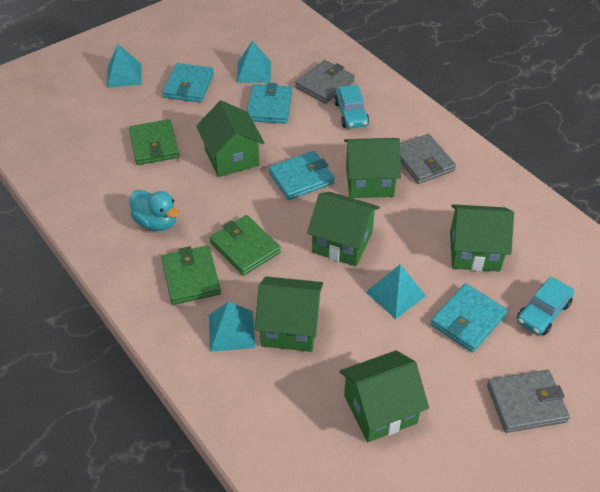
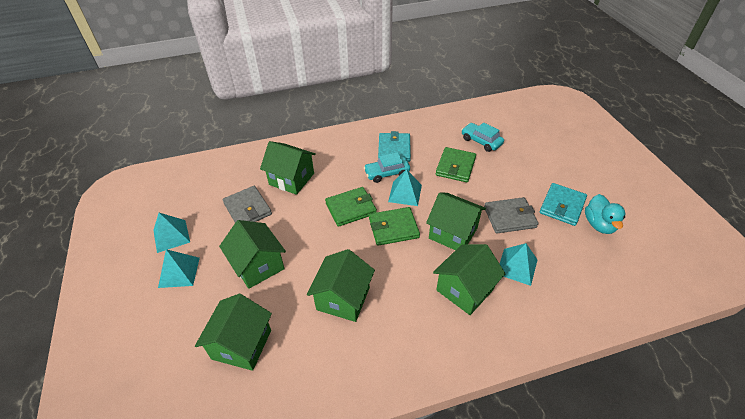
grey wallet: [295,60,355,104] [400,134,456,184] [487,370,570,433] = 3 -> [223,186,272,223] [484,197,539,233] = 2
turquoise wallet: [163,63,214,103] [247,83,292,124] [269,151,335,200] [430,283,507,353] = 4 -> [378,131,411,162] [539,183,587,226] = 2

